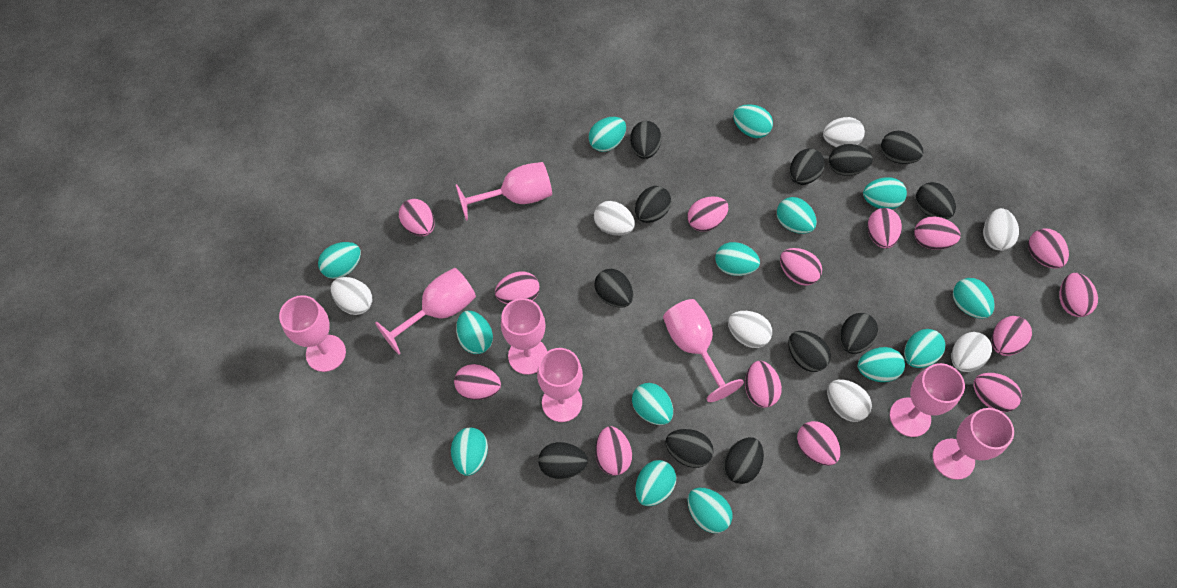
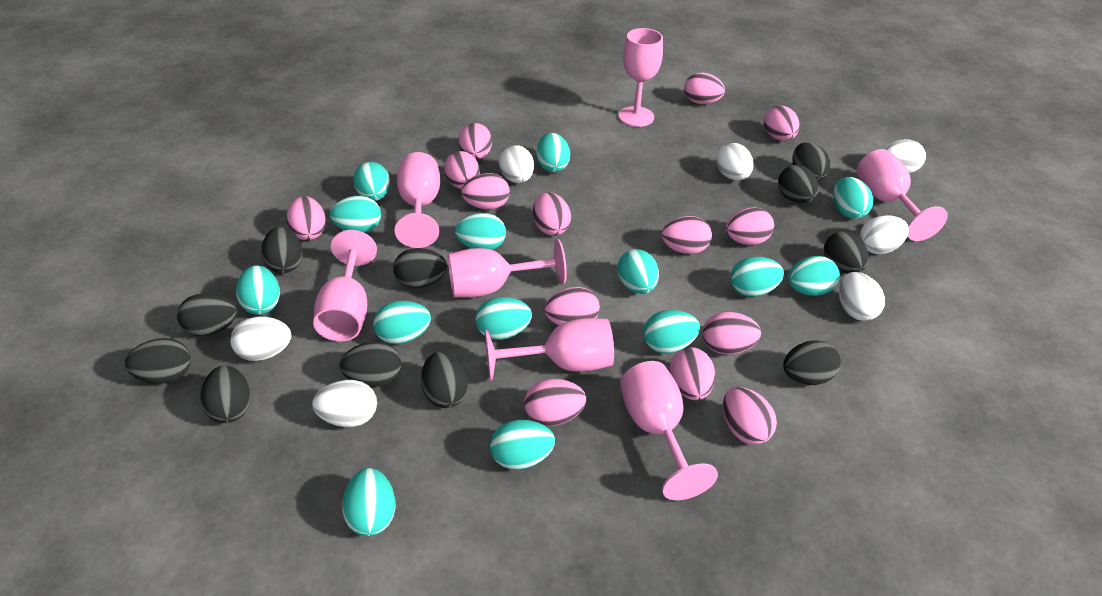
black egg: [539,442,588,479] [594,269,633,308] [630,121,661,159] [635,186,671,223] [666,429,713,468] [723,437,764,484] [788,331,831,372] [790,148,825,185] [829,144,873,176] [840,313,878,354] [881,131,924,164] [916,182,956,219] = 12 -> [125,338,191,384] [177,293,237,336] [200,365,251,423] [261,227,303,274] [339,342,401,387] [393,248,447,288] [421,352,468,408] [778,165,818,203] [783,340,841,385] [792,142,830,181] [824,231,868,274] = 11
pink goblet: [279,295,346,372] [375,268,476,355] [456,162,552,221] [501,298,547,375] [537,348,583,422] [663,299,744,402] [890,363,965,437] [933,408,1014,480] = 8 -> [313,230,377,341] [394,152,440,248] [448,239,567,298] [485,318,614,381] [618,28,663,127] [620,361,718,500] [857,149,948,241] = 7

